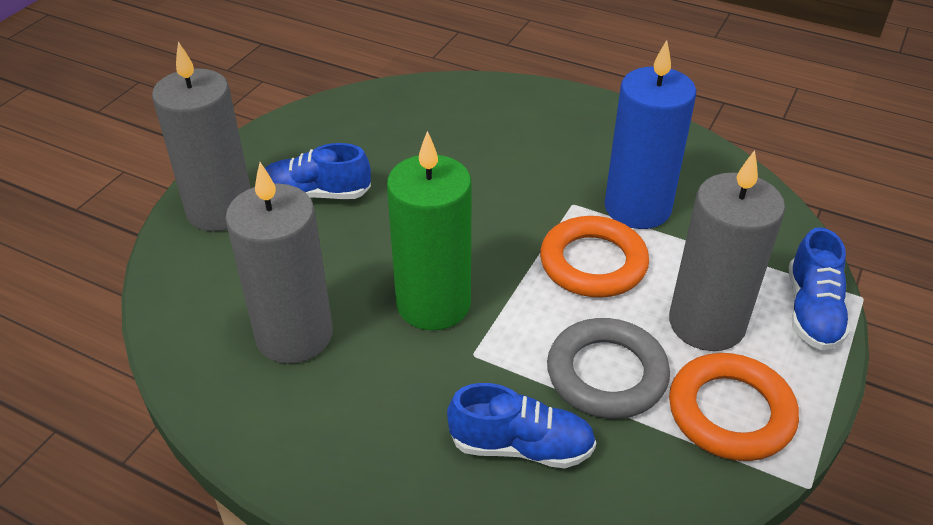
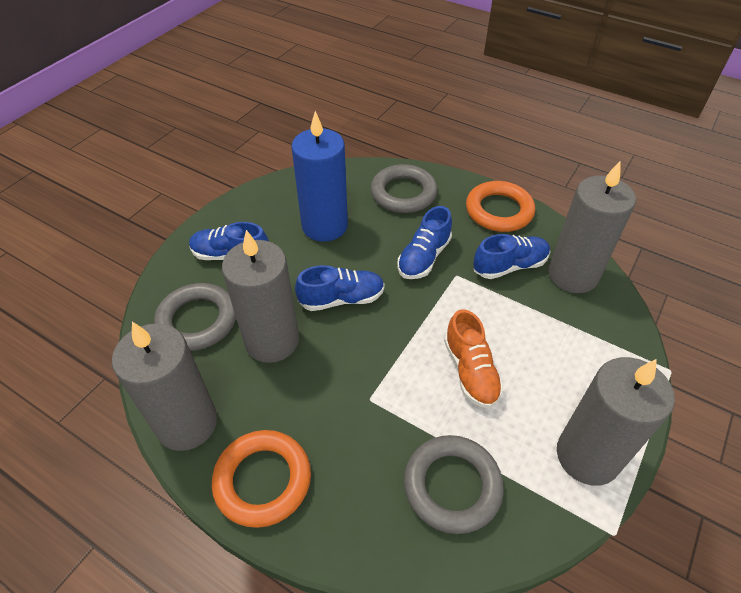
blue shoe: [265,143,371,199] [447,383,596,468] [789,227,851,350] = 3 -> [189,222,269,260] [295,265,385,311] [397,206,452,279] [473,234,550,279] = 4
green candle: [387,131,472,330] = 1 -> none = 0
grey candle: [152,42,251,231] [225,162,333,364] [669,150,785,351] = 3 -> [112,322,217,451] [222,230,299,363] [548,161,636,293] [557,357,675,486] = 4
grey ring: [547,318,670,419] = 1 -> [154,283,236,351] [371,164,437,213] [404,435,504,534] = 3
orange shoe: none = 0 -> [444,309,503,408] = 1

